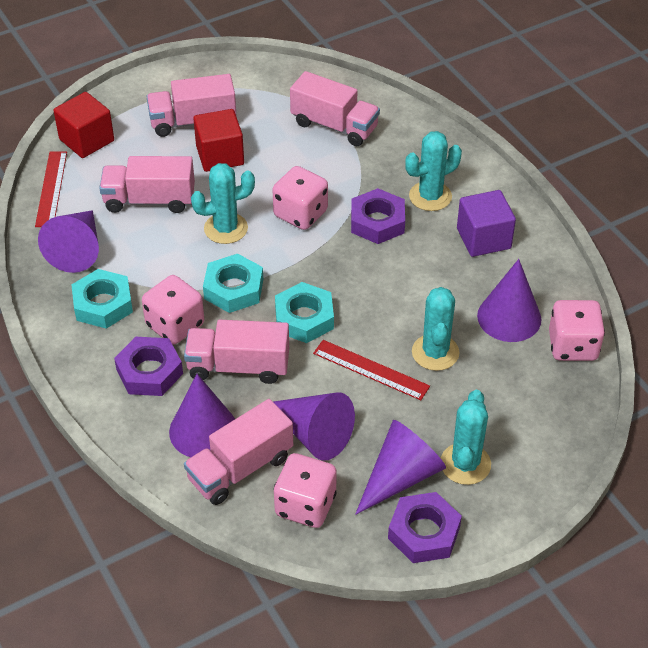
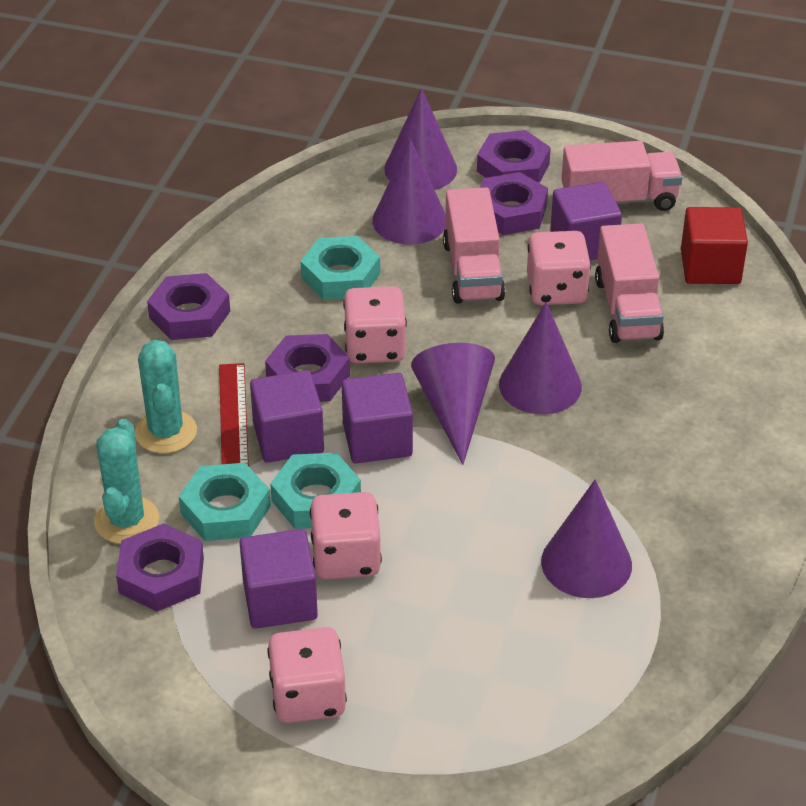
pink truck: [99,156,195,213] [146,74,237,137] [184,320,289,384] [184,399,293,505] [290,71,380,146] = 5 -> [443,187,506,304] [561,141,682,211] [595,223,664,343] = 3
purple cube: [457,190,516,257] = 1 -> [239,529,318,629] [250,370,324,463] [342,373,413,463] [550,182,622,260] = 4
purple nut: [114,337,183,396] [351,188,405,244] [388,492,462,563] = 3 -> [116,523,204,612] [147,273,230,340] [265,334,350,402] [477,130,551,183] [480,172,548,235] = 5
red cube: [53,92,114,158] [193,109,244,172] = 2 -> [681,207,748,284] = 1
red ruler: [35,151,67,227] [313,340,430,400] = 2 -> [219,363,249,467] = 1
turquoise cactus: [191,163,255,244] [405,131,462,211] [412,287,460,371] [441,390,491,485] = 4 -> [94,419,159,544] [135,340,197,454] = 2

